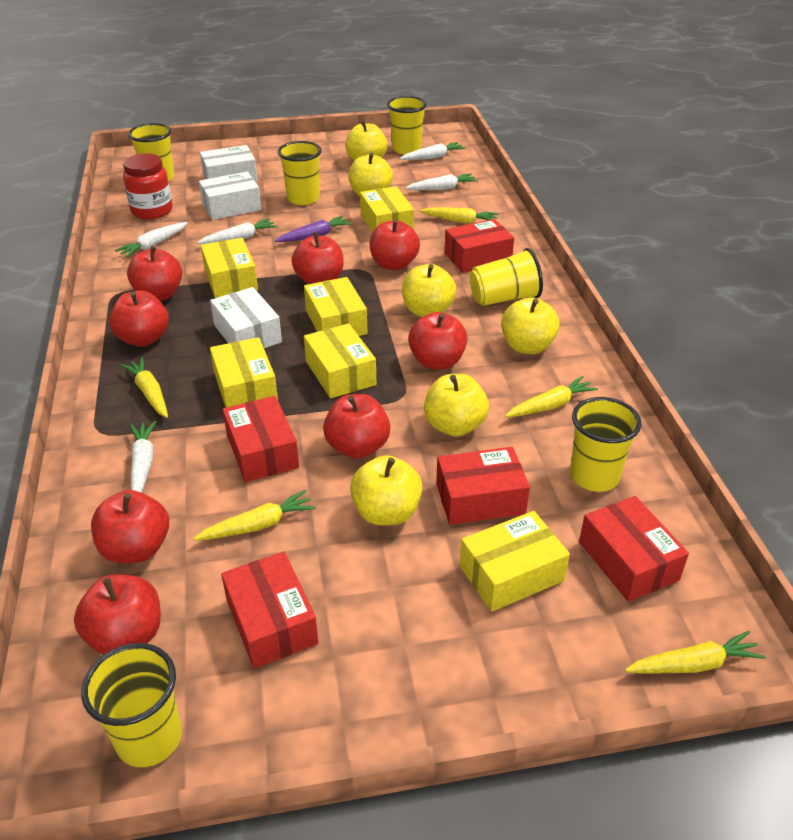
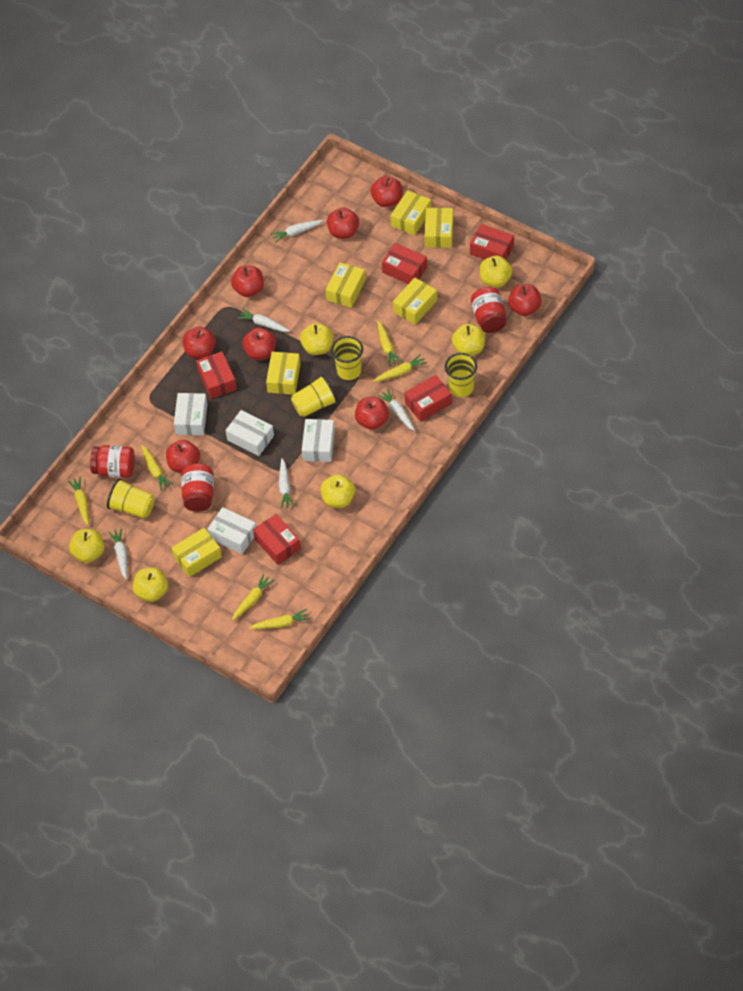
purple carrot: [275,216,352,242] = 1 -> none = 0
red jar: [123,153,173,219] = 1 -> [90,445,135,478] [182,464,214,512] [471,287,507,333] = 3
white box: [199,172,261,220] [200,145,258,182] [210,287,282,348] = 3 -> [174,393,207,435] [208,507,256,554] [226,410,274,456] [302,419,335,462] = 4
yellow carrot: [120,357,168,418] [193,490,316,541] [419,207,499,223] [505,376,598,417] [625,631,766,673] = 5 -> [68,476,89,526] [141,445,173,491] [232,574,274,621] [249,609,310,629] [373,354,427,382] [377,321,402,366] = 6
yellow cup: [81,643,182,767] [128,123,174,182] [278,141,322,205] [387,96,427,154] [470,248,543,306] [570,397,641,492] = 6 -> [107,478,154,518] [291,375,338,417] [331,336,363,380] [445,353,477,397] = 4

